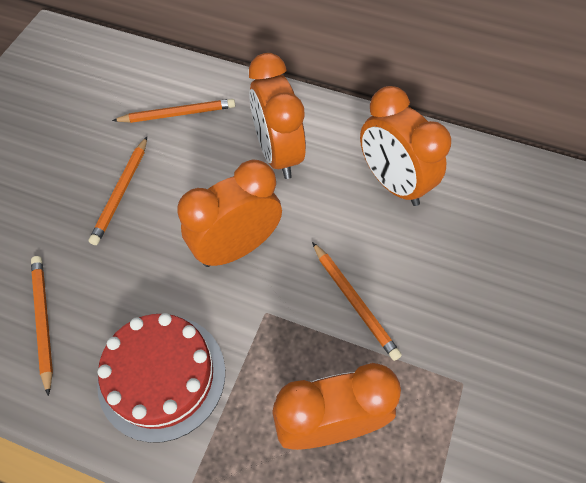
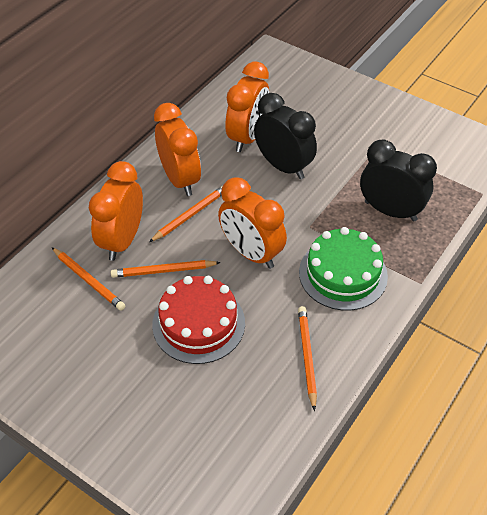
black clock: none = 0 -> [254,93,317,179] [360,140,437,221] = 2
green cake: none = 0 -> [299,227,388,311] = 1

